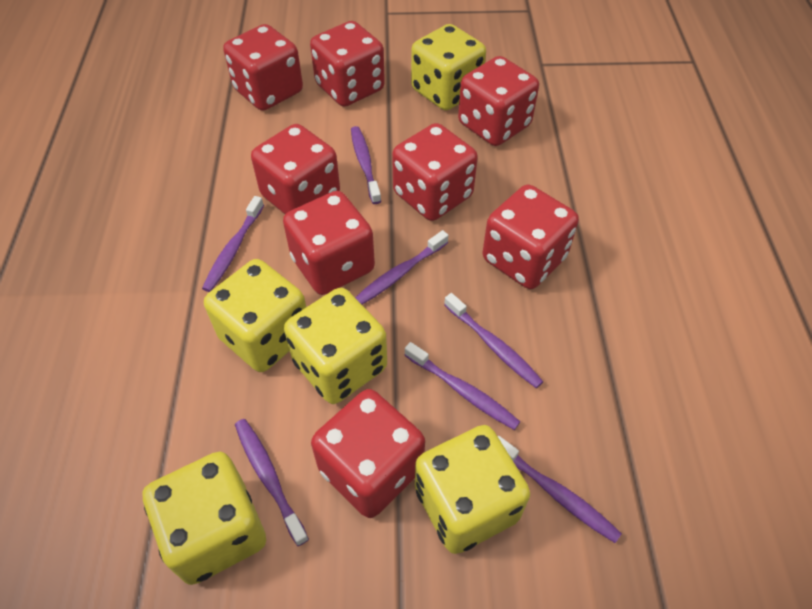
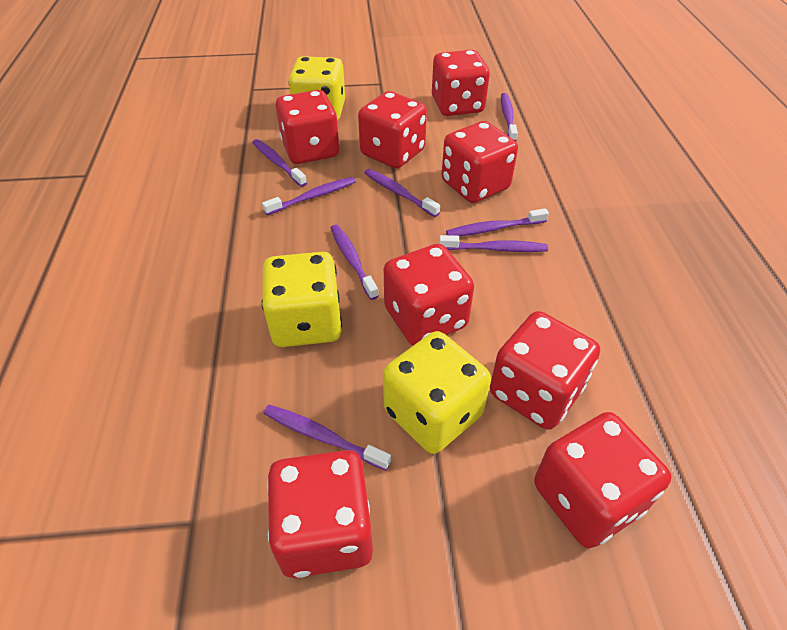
purple toothbrush: [202,196,264,292] [235,419,309,546] [351,126,381,204] [355,230,449,305] [404,342,520,430] [444,293,543,388] [498,436,622,543] = 7 -> [252,139,307,187] [262,177,356,215] [263,405,391,471] [331,225,379,300] [364,169,440,217] [439,235,548,252] [446,208,549,236] [501,93,518,141] = 8
yellow dice: [142,452,266,585] [204,259,306,372] [284,288,387,404] [411,24,486,110] [415,425,530,554] = 5 -> [262,252,342,347] [289,56,345,121] [383,331,491,454] = 3

